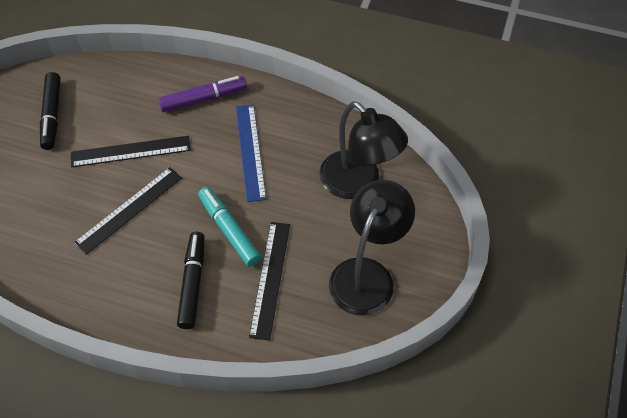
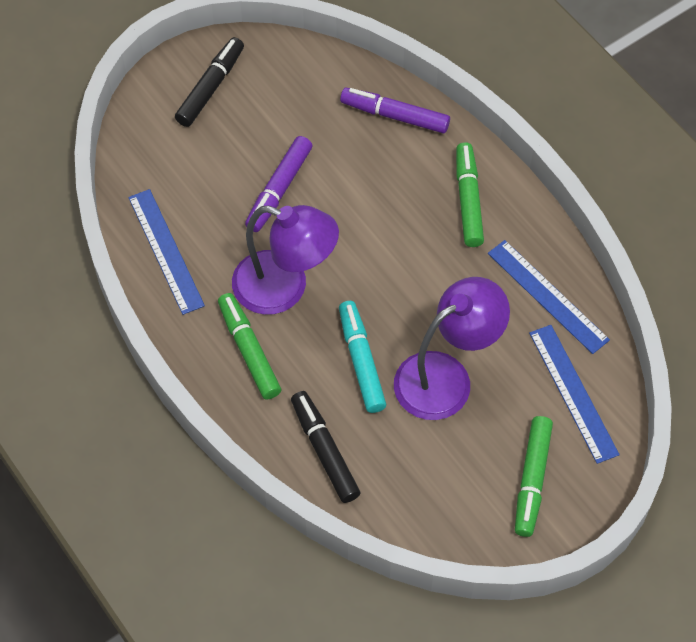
black lamp: [319,101,408,199] [329,180,415,316] = 2 -> none = 0
black ruler: [71,136,191,167] [74,167,182,255] [249,222,290,341] = 3 -> none = 0
blue ruler: [236,105,266,202] = 1 -> [128,189,205,315] [488,240,610,354] [529,325,620,464] = 3
green marker: none = 0 -> [218,293,281,400] [456,142,484,247] [515,416,553,537] = 3
purple lamp: none = 0 -> [232,205,339,315] [394,277,510,420] = 2
purple marker: [158,76,247,112] = 1 -> [245,136,312,232] [340,88,450,134] = 2

